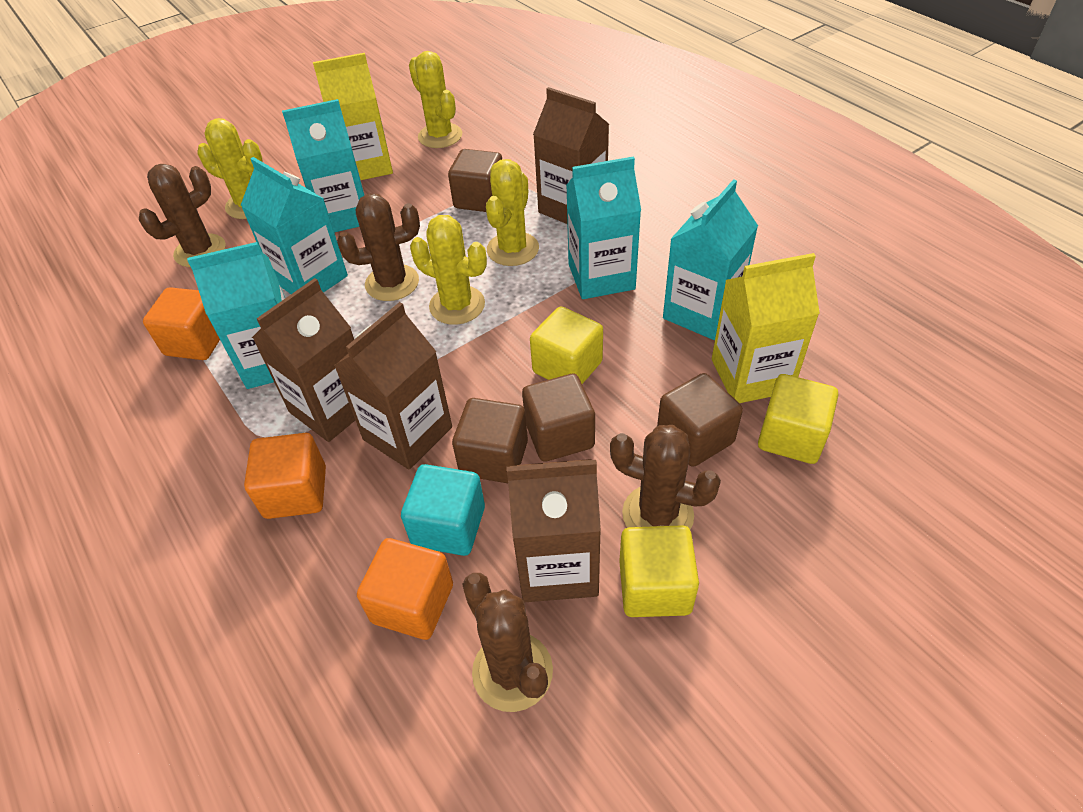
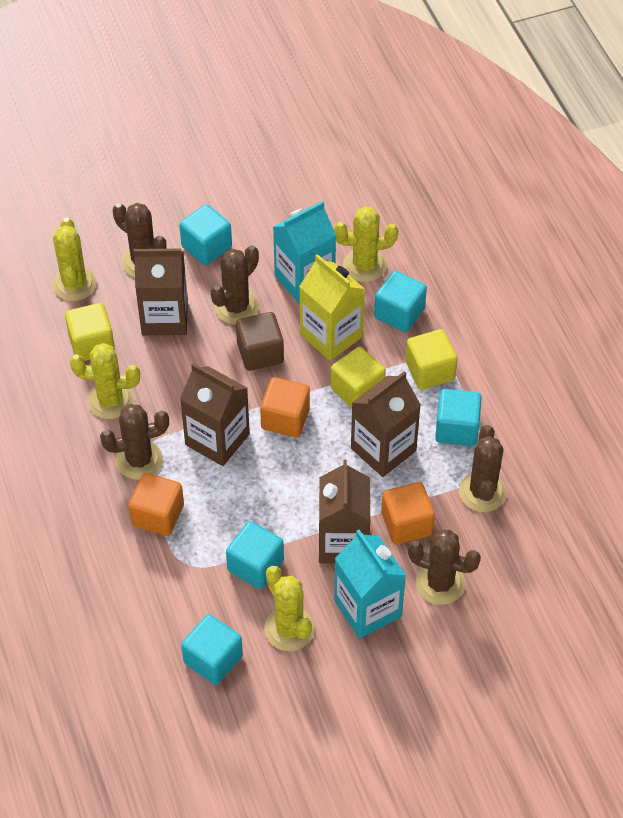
brown cactus: [139,164,226,267] [337,194,420,301] [462,573,553,712] [610,425,721,529] = 4 -> [100,404,169,480] [113,203,167,277] [211,245,259,325] [408,529,481,605] [459,425,507,512] = 5
brown cube: [448,149,502,212] [452,398,528,483] [522,374,595,462] [657,373,743,467] = 4 -> [236,312,284,371] = 1
turquoise carton: [187,242,285,389] [241,157,348,294] [282,99,365,232] [566,156,641,299] [663,179,758,340] = 5 -> [273,201,336,304] [334,530,406,639] = 2
turquoise cube: [401,464,485,556] = 1 -> [179,204,232,265] [181,614,243,685] [226,521,284,589] [374,271,427,332] [435,389,482,446] = 5
yellow carton: [313,53,393,180] [712,253,820,403] = 2 -> [299,254,365,361] = 1

